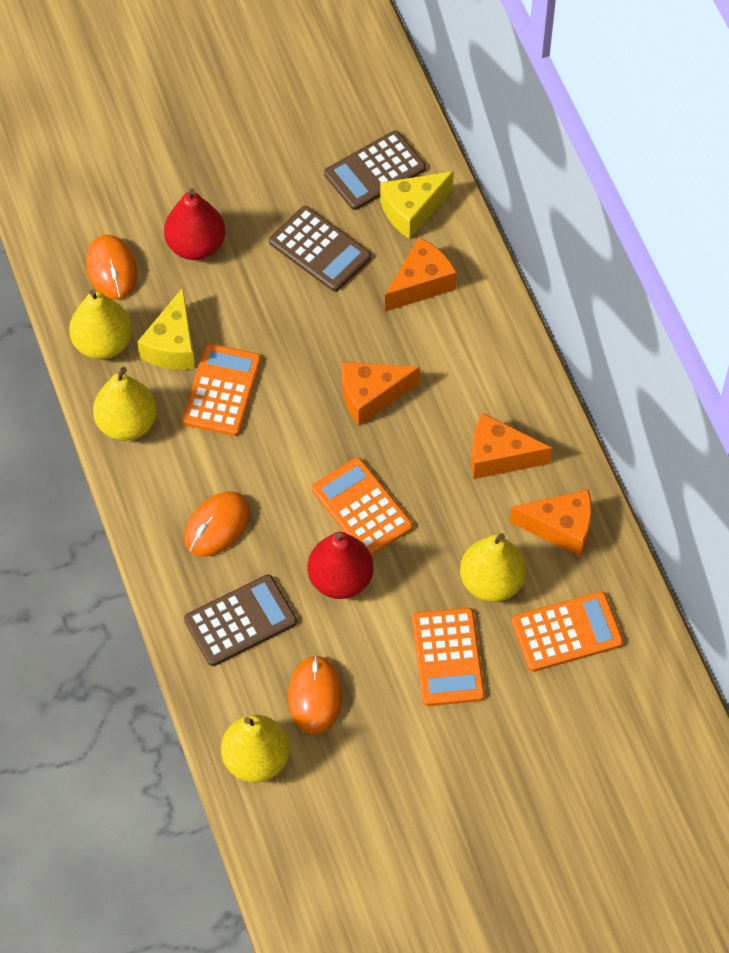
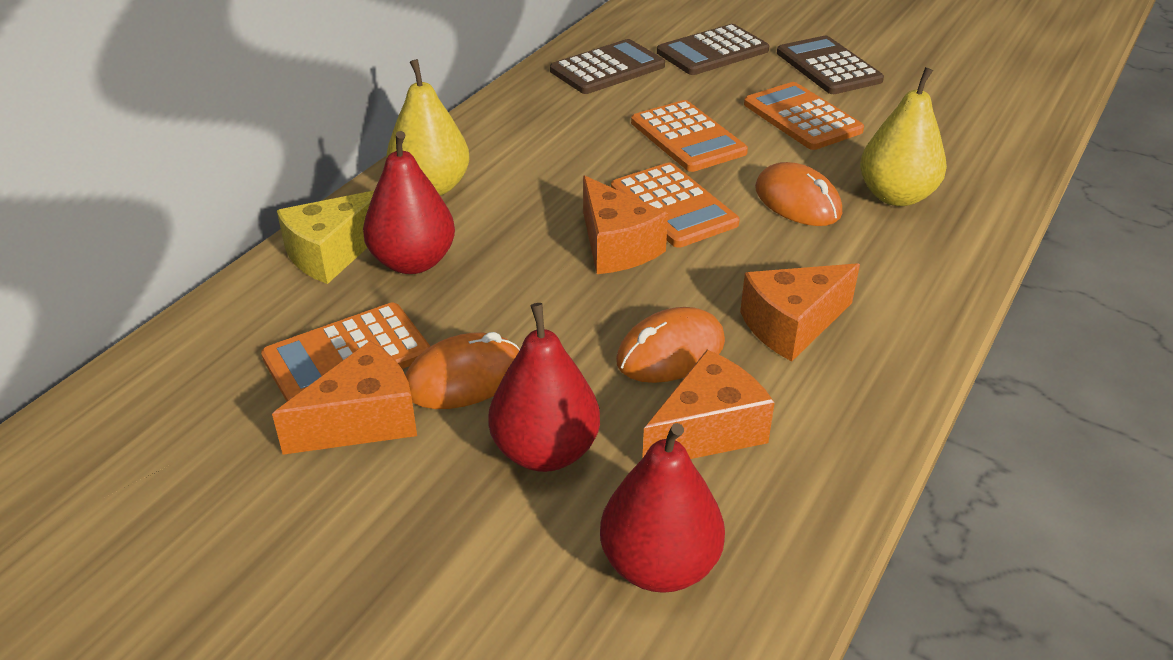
red pear: [164,188,225,260] [308,532,374,599] = 2 -> [363,131,455,274] [488,303,600,472] [600,423,725,593] = 3
yellow cheese: [138,287,195,370] [380,171,454,239] = 2 -> [277,190,375,284] = 1
yellow pear: [69,289,132,359] [93,367,157,441] [221,715,290,782] [460,533,526,602] = 4 -> [386,59,470,196] [860,67,947,206] = 2

